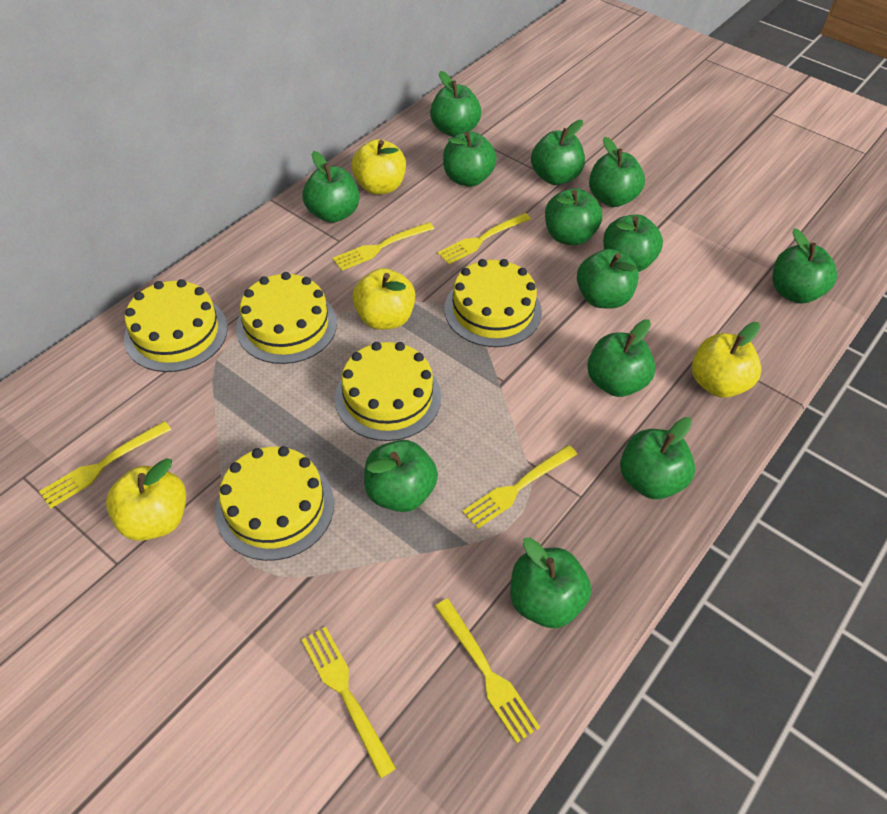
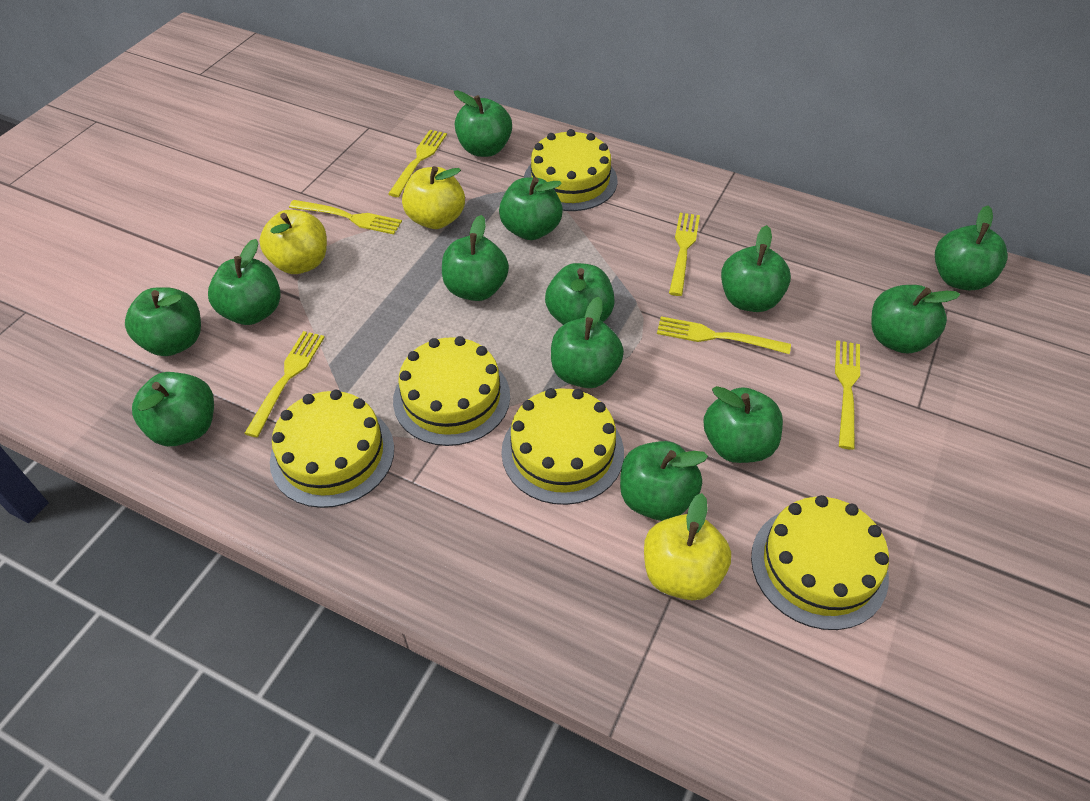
yellow apple: [106,458,186,541] [351,139,406,195] [352,268,415,330] [692,322,761,398] = 4 -> [259,210,327,274] [402,166,465,229] [644,493,731,600] = 3

